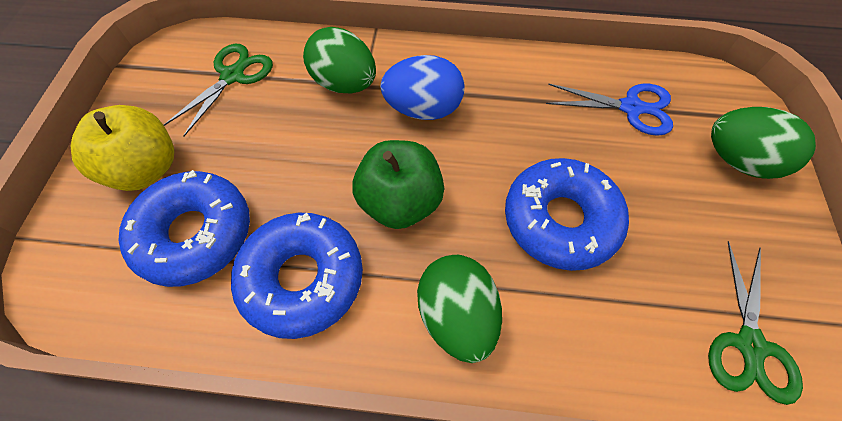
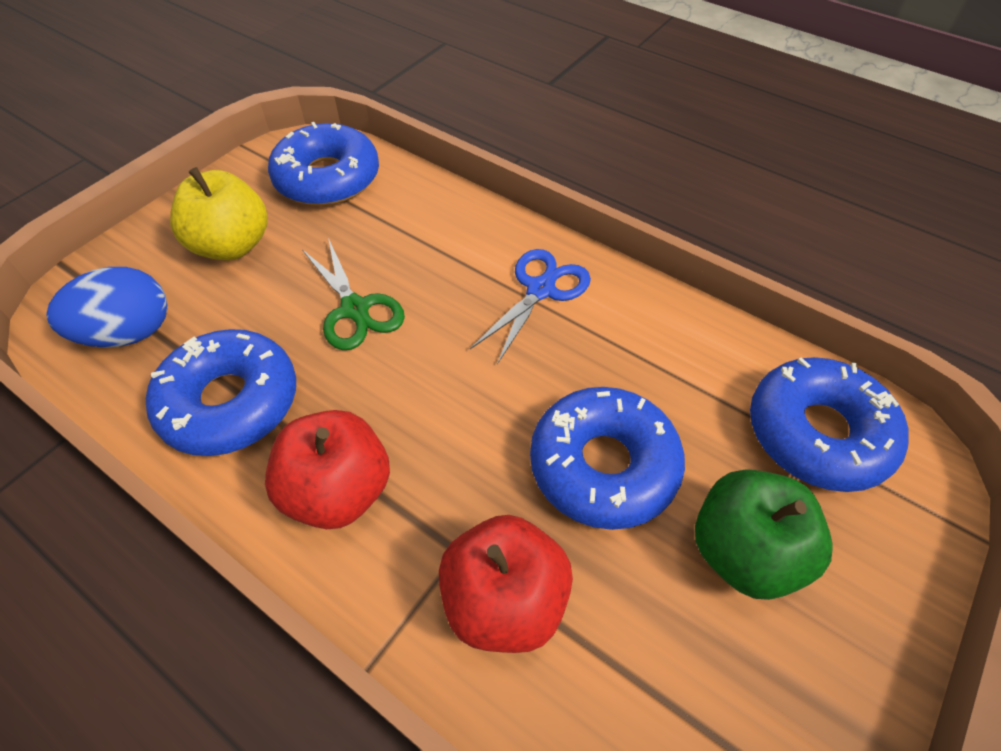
blue donut: [118,170,250,287] [231,213,363,339] [505,158,629,271] = 3 -> [146,329,296,456] [268,122,379,206] [530,387,685,530] [750,357,909,492] = 4
green egg: [303,27,376,93] [417,255,502,363] [711,107,816,179] = 3 -> none = 0
green scissors: [164,44,273,137] [708,241,803,405] = 2 -> [302,238,405,350] = 1
red apple: none = 0 -> [265,410,390,529] [439,515,573,653] = 2

